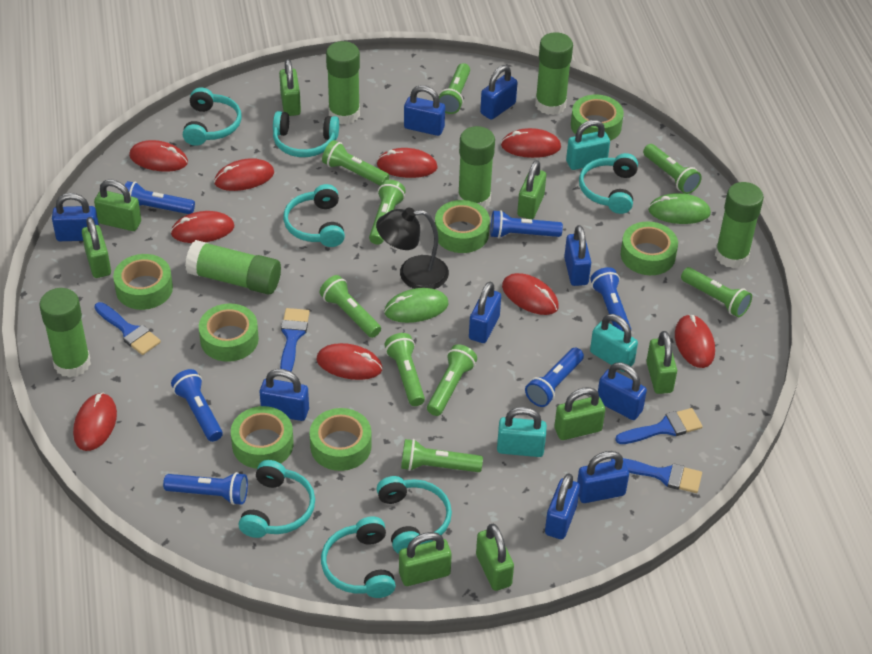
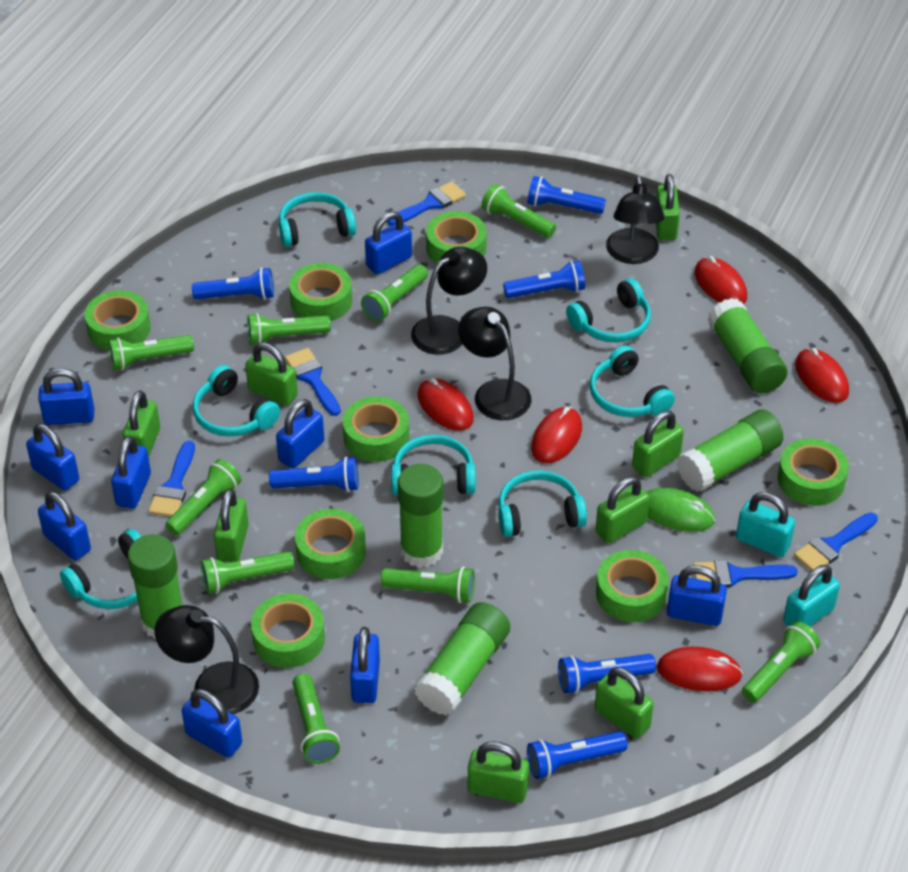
black lamp: [376,207,449,289] = 1 -> [155,605,259,714] [411,247,487,355] [458,307,531,420] [606,175,665,264] = 4
blue brush: [95,302,161,355] [280,308,310,372] [611,458,702,493] [615,408,703,444] = 4 -> [148,441,195,517] [285,348,341,416] [387,181,466,226] [693,560,798,588] [794,512,878,571] = 5
green glue stick: [39,288,91,378] [185,240,281,294] [326,41,360,124] [458,126,495,209] [535,32,573,115] [715,182,764,268] = 6 -> [127,534,183,639] [398,464,443,568] [414,602,510,715] [677,409,783,492] [707,298,788,394] = 5
green mouse: [384,288,448,323] [648,193,711,224] = 2 -> [647,488,715,532] = 1
green tape: [113,254,173,310] [199,304,259,362] [231,406,294,469] [310,408,372,471] [435,200,490,253] [571,95,624,141] [621,221,678,275] = 7 -> [85,290,151,350] [251,593,325,668] [289,263,352,321] [295,509,366,579] [343,396,409,462] [426,211,487,264] [596,550,669,622] [778,438,849,506] = 8
red mouse: [73,393,117,451] [129,140,188,172] [171,211,234,243] [214,158,274,191] [316,343,383,380] [377,148,438,178] [501,128,561,158] [502,273,559,315] [675,314,715,368] = 9 -> [418,378,474,431] [531,407,582,463] [657,647,743,691] [694,256,747,304] [795,348,849,403] = 5
turquoise padlock: [497,407,547,457] [566,120,610,170] [590,314,638,372] = 3 -> [736,492,795,557] [783,565,840,627] = 2

